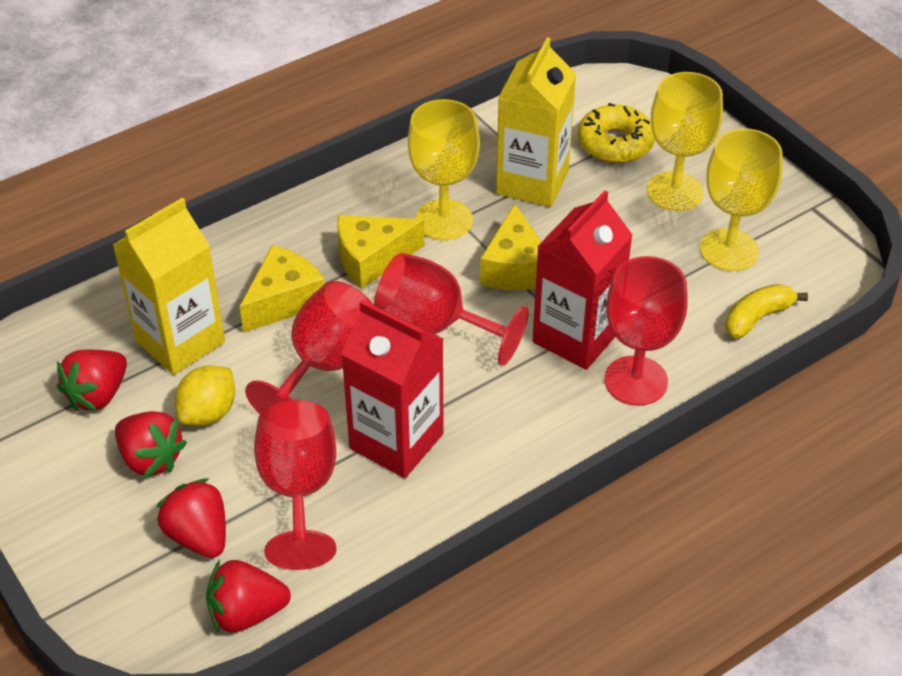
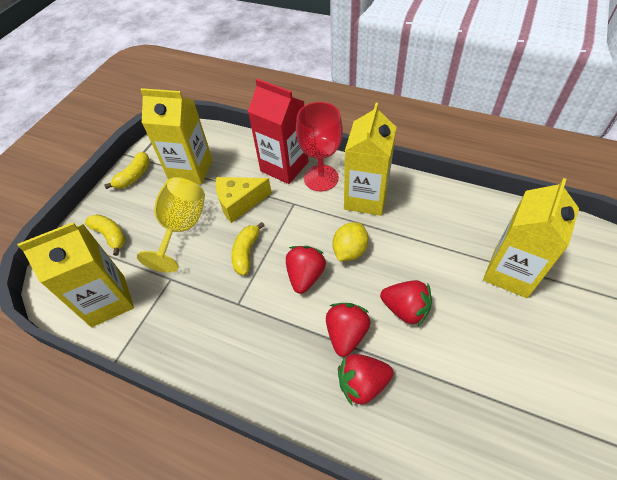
red carton: [341,300,444,478] [533,190,633,370] = 2 -> [248,79,308,184] = 1
red goblet: [245,281,374,414] [254,400,336,570] [374,253,529,366] [604,256,688,406] = 4 -> [296,102,343,191] = 1
yellow banana: [725,284,808,338] = 1 -> [85,214,126,256] [104,152,150,189] [231,222,265,275] = 3
yellow carton: [112,198,225,375] [496,37,576,207] = 2 -> [18,222,134,327] [140,88,213,184] [344,103,397,216] [483,178,579,298] = 4
yellow cheese: [239,245,325,333] [337,215,424,289] [480,204,542,290] = 3 -> [215,177,272,223] = 1
yellow donut: [578,103,655,163] = 1 -> none = 0
yellow goblet: [408,99,480,240] [647,72,723,211] [700,128,783,271] = 3 -> [137,177,205,273] = 1

